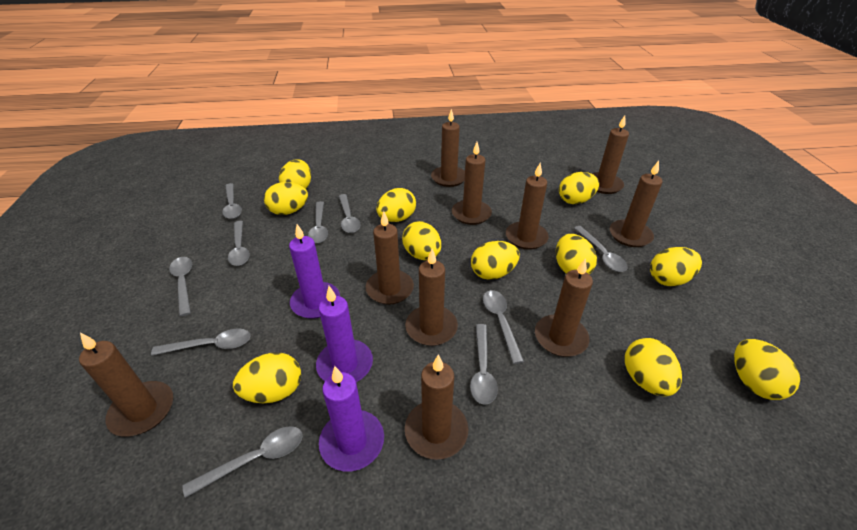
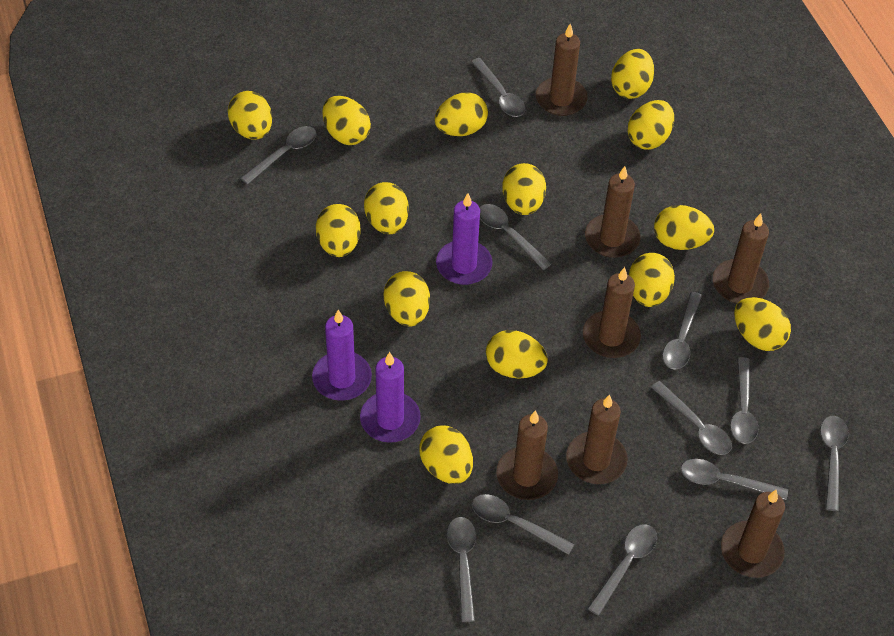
brown candle: [79,333,173,437] [366,211,414,305] [405,249,458,346] [405,355,469,460] [431,109,465,187] [452,142,492,225] [506,163,549,250] [535,258,593,357] [592,116,629,194] [610,161,663,247] = 10 -> [496,410,558,500] [536,24,588,116] [566,394,628,484] [583,267,641,358] [585,166,640,258] [713,213,769,304] [721,490,785,578] = 7
grey spoon: [151,328,251,356] [169,257,192,316] [183,426,303,498] [222,183,242,219] [228,221,250,266] [308,201,328,243] [339,194,361,233] [470,324,498,405] [483,290,524,364] [574,226,628,272] = 10 -> [241,126,317,184] [447,517,476,622] [471,58,526,117] [472,494,574,555] [480,204,551,270] [587,525,657,616] [651,381,732,455] [662,292,702,369] [681,459,788,500] [730,357,759,444] [820,416,849,511] = 11
yellow egg: [233,352,301,403] [264,182,308,215] [279,159,311,189] [376,188,416,222] [402,221,441,260] [471,241,520,280] [556,234,597,274] [559,172,599,204] [625,338,682,397] [650,247,702,286] [734,339,800,400] = 11 -> [228,91,272,140] [316,204,361,257] [322,96,371,145] [364,182,409,234] [384,271,430,327] [419,425,473,484] [435,93,488,136] [486,330,548,379] [502,163,546,215] [611,49,654,99] [628,100,674,150] [629,253,675,307] [654,205,714,250] [734,297,791,351] = 14

